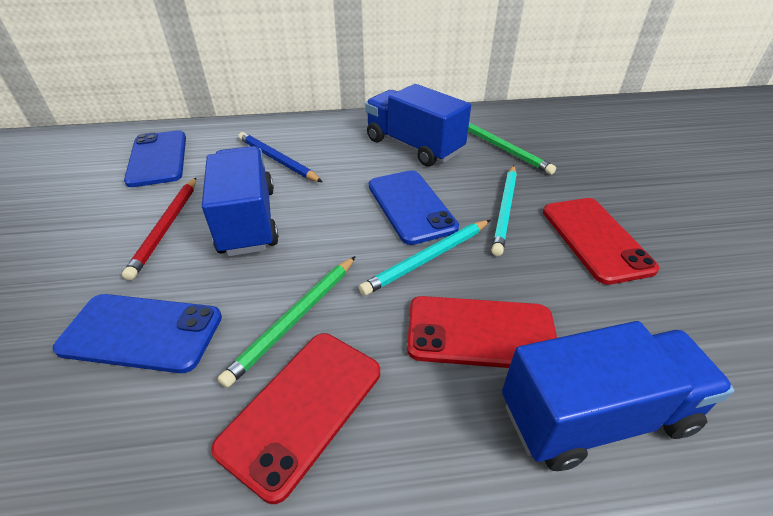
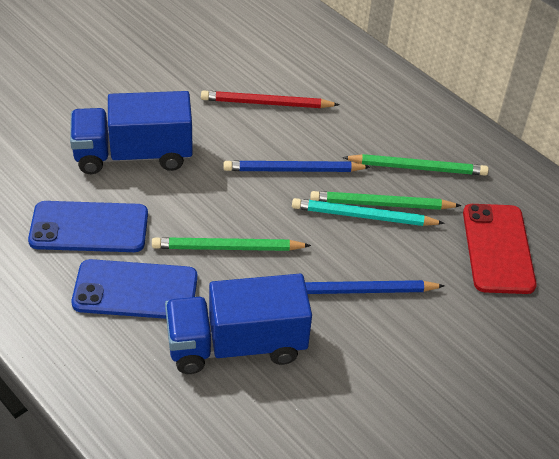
blue pencil: [238,132,322,182] = 1 -> [224,161,370,172] [305,280,445,294] = 2
blue phone: [53,294,222,373] [124,130,186,187] [369,170,459,245] = 3 -> [28,201,148,252] [72,259,198,319] = 2
blue truck: [202,146,279,256] [365,84,471,167] [502,321,734,471] = 3 -> [70,91,193,174] [165,274,312,374] = 2
green pencil: [218,256,356,388] [468,123,556,175] = 2 -> [152,237,311,251] [310,191,462,210] [342,154,489,176] = 3
red phone: [211,333,380,504] [407,296,557,368] [543,198,659,285] = 3 -> [463,204,537,294] = 1
turquoise pencil: [359,220,490,296] [491,165,517,256] = 2 -> [292,198,445,226] = 1

